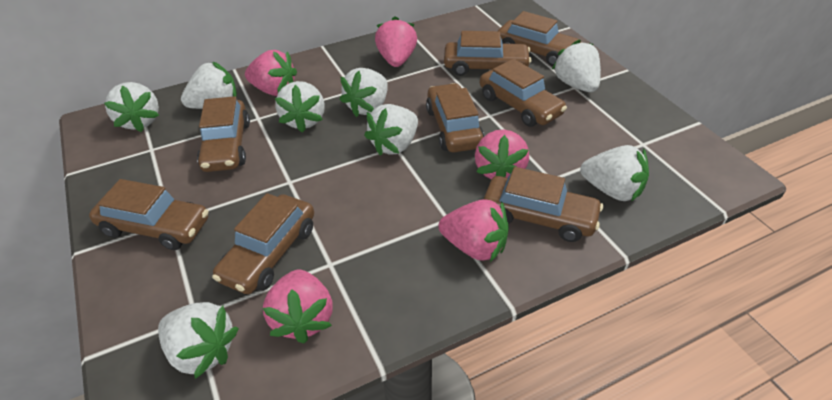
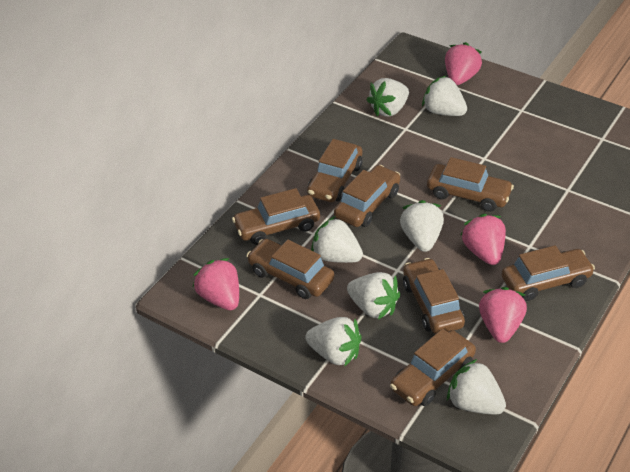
pink strawberry: [245,50,297,96] [263,270,333,344] [375,16,417,67] [439,199,509,262] [475,129,529,180] = 5 -> [193,258,239,310] [445,42,482,85] [461,214,506,265] [479,287,527,343] = 4
white strawberry: [104,82,159,132] [158,302,239,379] [181,62,237,109] [275,81,325,133] [340,68,388,117] [364,104,418,156] [552,40,601,92] [580,145,649,202] = 8 -> [305,317,362,367] [311,216,363,263] [347,272,400,320] [367,78,409,116] [400,200,444,252] [422,76,467,116] [447,359,506,415] = 7

